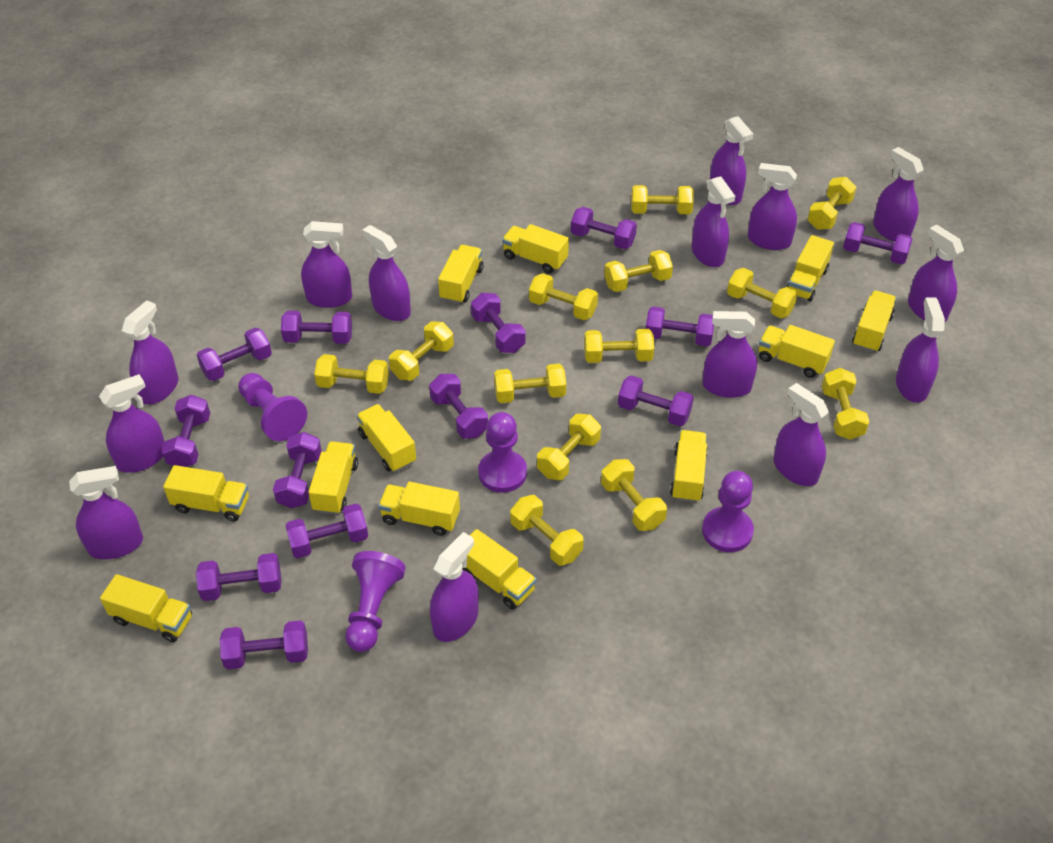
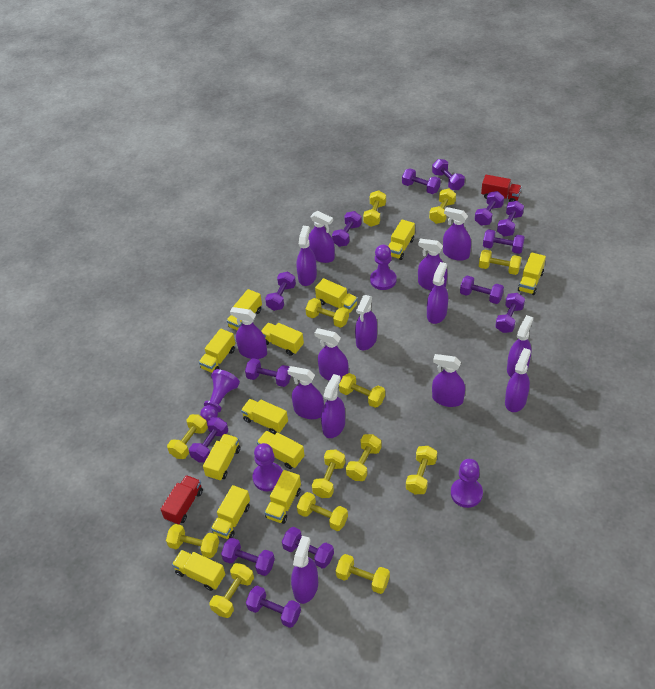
purple dumbbell: [161,395,210,467] [196,553,281,601] [197,328,272,381] [220,620,308,669] [273,432,322,508] [281,311,352,344] [285,504,368,558] [429,374,488,439] [471,293,525,353] [571,207,637,249] [618,375,694,426] [646,306,714,347] [843,222,912,265] = 13 -> [189,417,228,463] [221,538,275,576] [245,358,291,387] [246,586,301,628] [265,272,296,311] [282,527,334,569] [332,211,362,247] [402,168,441,194] [432,159,465,190] [460,276,504,304] [475,191,504,226] [483,229,525,254] [495,293,525,333] [497,201,524,237] = 14
red truck: none = 0 -> [161,475,203,524] [481,175,522,202] = 2

